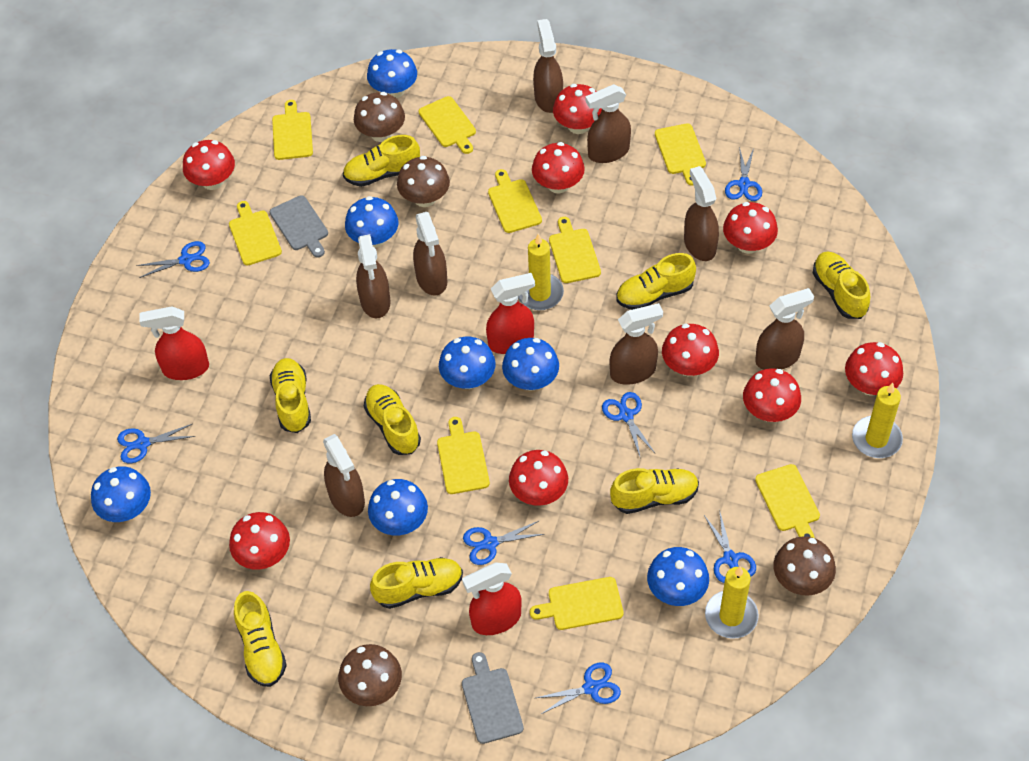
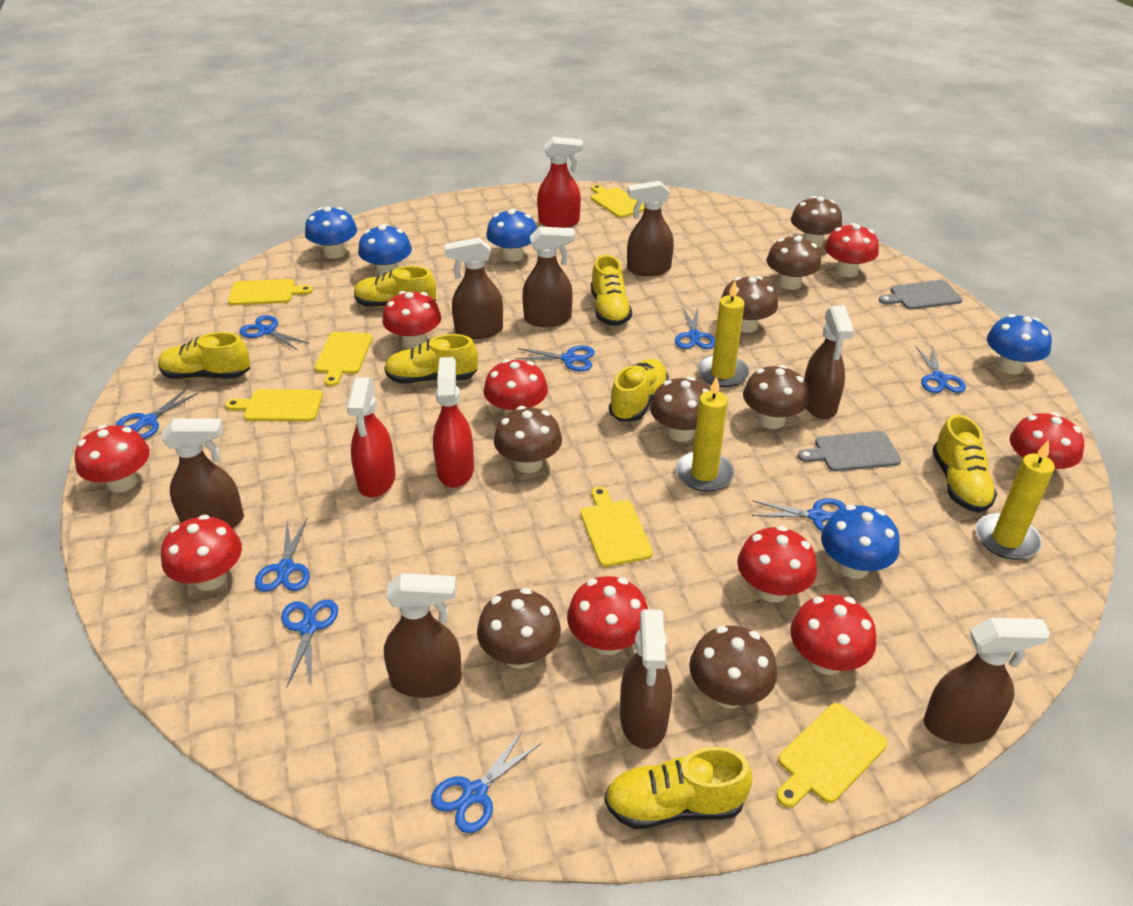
blue mushroom: [91,466,151,522] [345,196,398,248] [367,49,417,98] [368,479,428,536] [439,337,496,389] [502,338,559,391] [647,547,709,606] = 7 -> [305,206,357,259] [358,224,412,276] [486,209,537,261] [821,505,900,579] [987,314,1052,374] = 5
blue scissors: [117,424,195,464] [136,241,210,278] [463,520,544,565] [536,663,621,714] [602,392,655,459] [704,509,756,583] [725,147,762,201] = 7 -> [116,388,199,439] [239,315,310,351] [255,519,310,592] [281,600,338,686] [431,730,541,833] [515,346,595,372] [675,308,715,349] [752,498,846,531] [915,346,966,393] = 9
brown mushroom: [338,644,402,706] [354,92,405,142] [397,156,450,207] [774,536,836,596] = 4 -> [477,588,561,669] [494,406,562,473] [650,377,710,442] [689,626,777,708] [721,276,778,333] [743,365,809,429] [767,235,821,290] [791,196,842,247] = 8
yellow cutting board: [229,201,282,266] [272,100,313,160] [419,96,476,154] [437,417,490,494] [488,169,542,233] [530,577,624,630] [549,217,601,283] [655,123,706,186] [755,464,820,538] = 9 -> [225,389,323,422] [228,279,313,305] [315,332,372,387] [581,486,653,567] [591,184,645,218] [776,703,888,808] = 6
yellow shoe: [234,591,287,687] [269,358,311,433] [343,135,420,187] [364,384,421,455] [370,557,463,609] [610,468,699,514] [616,253,696,310] [813,252,870,319] = 8 -> [158,332,250,379] [354,266,436,308] [384,334,478,383] [591,255,632,326] [604,747,752,829] [609,359,669,421] [932,414,997,513] = 7

